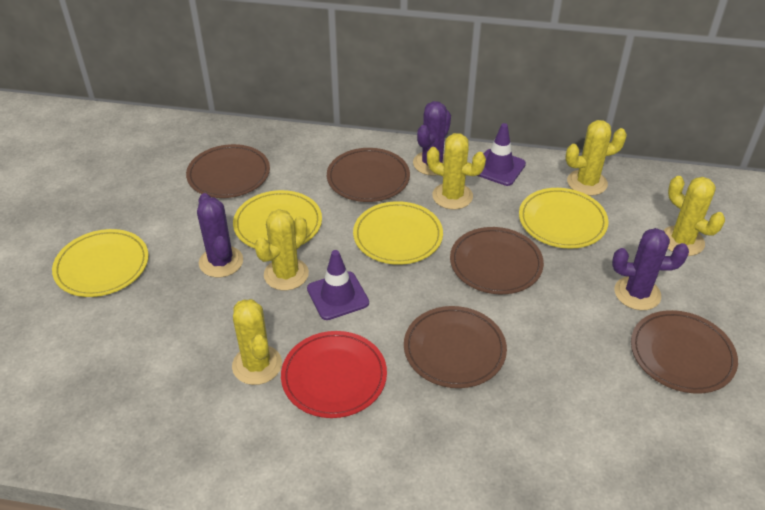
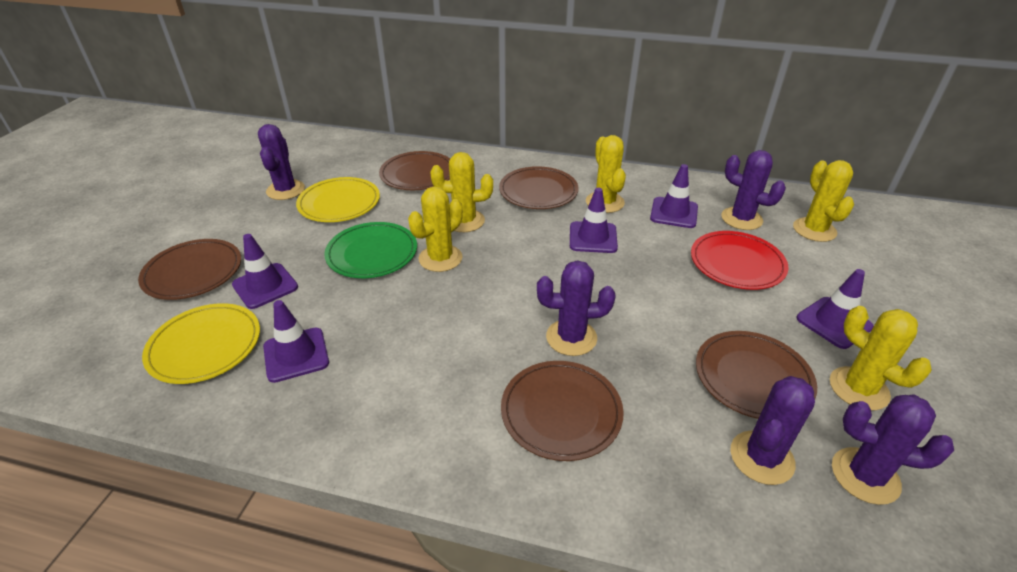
green plate: none = 0 -> [324,222,417,278] = 1
purple cactus: [197,193,243,277] [413,101,451,176] [612,228,689,310] = 3 -> [258,124,305,200] [537,260,616,356] [721,150,786,230] [730,376,815,485] [832,395,954,505] = 5
purple traffic cone: [307,250,369,320] [477,123,526,186] = 2 -> [232,234,298,309] [263,300,329,383] [570,188,618,253] [650,164,698,228] [797,269,874,349] = 5
yellow plate: [52,229,149,297] [233,190,322,249] [353,201,443,265] [519,188,609,249] = 4 -> [142,303,260,384] [296,177,380,222] = 2

